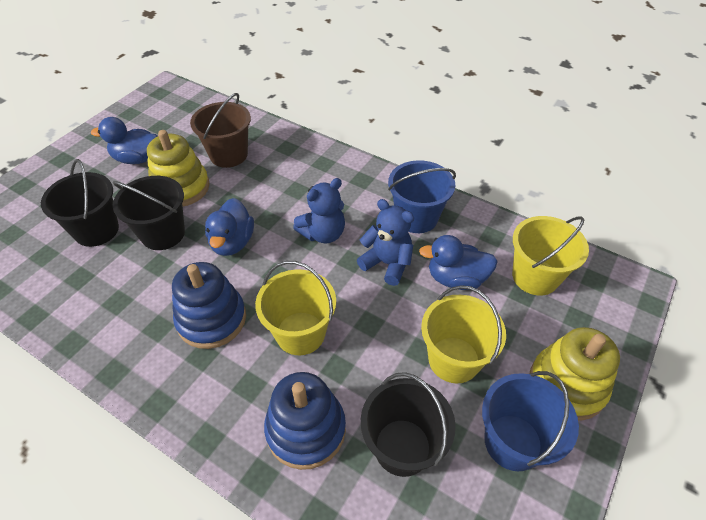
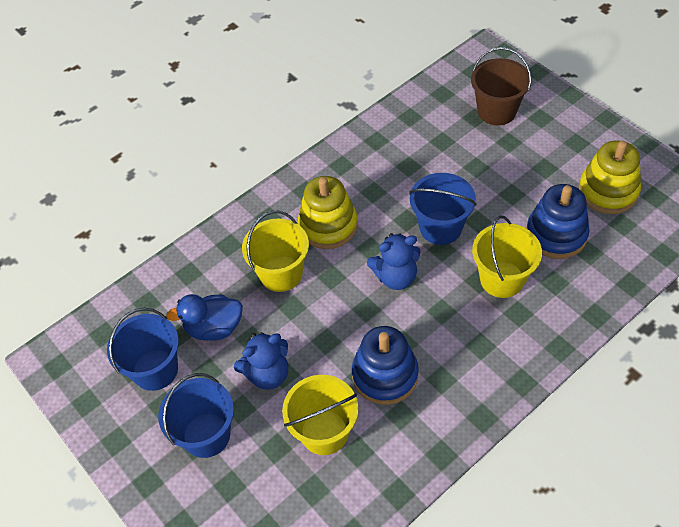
black bucket: [41,159,119,247] [112,176,185,250] [361,372,456,477] = 3 -> none = 0
blue bucket: [388,160,456,233] [482,371,579,471] = 2 -> [107,308,179,391] [158,373,234,458] [409,173,476,245] = 3
blue duck: [91,117,158,164] [205,198,254,256] [419,235,498,290] = 3 -> [166,294,243,341] = 1

